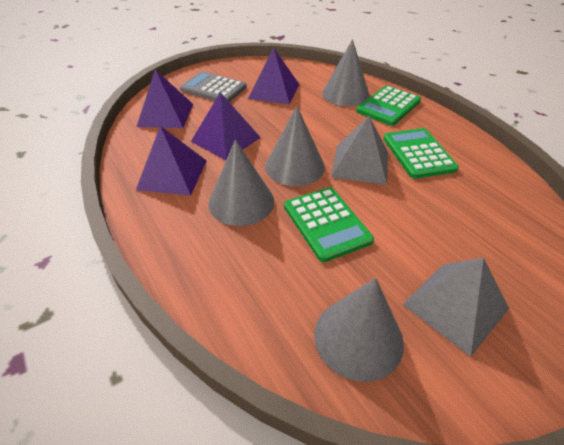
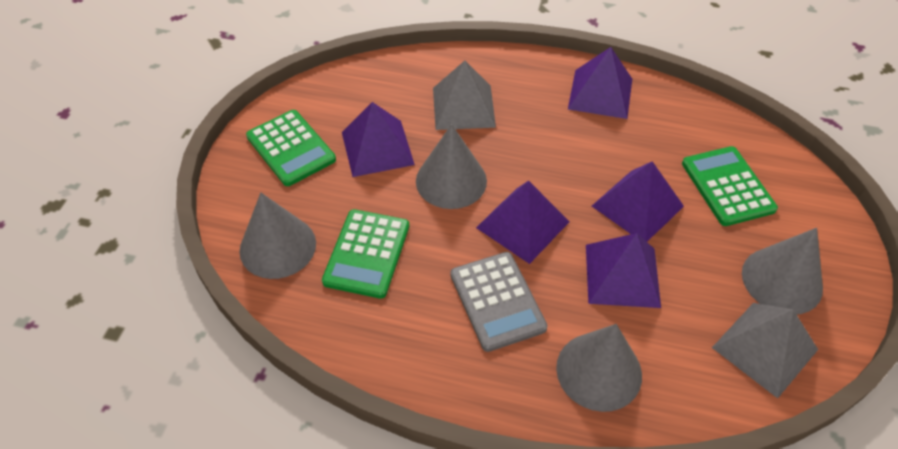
purple pyramid: [136,70,193,128] [136,126,206,196] [191,92,261,160] [248,48,299,104] = 4 -> [342,102,415,177] [476,181,569,264] [568,47,632,119] [586,233,661,308] [592,161,684,242] = 5

